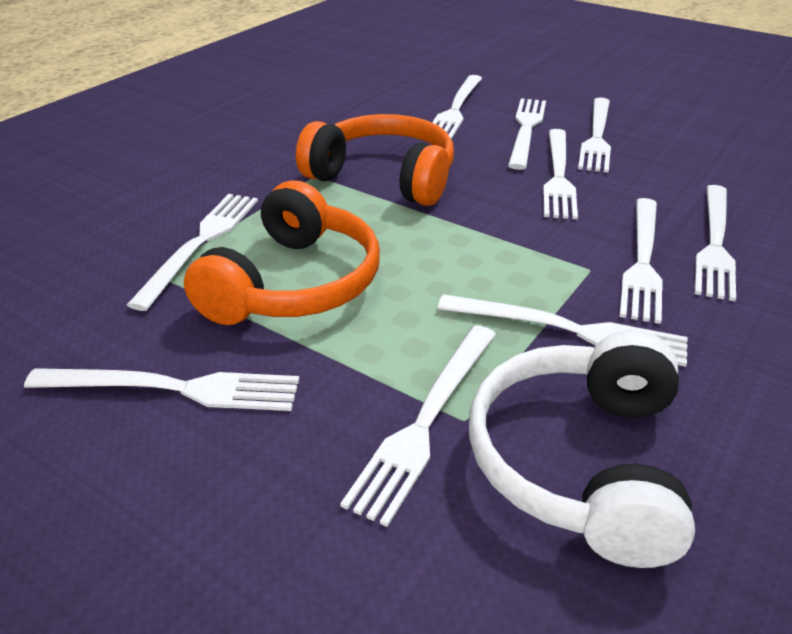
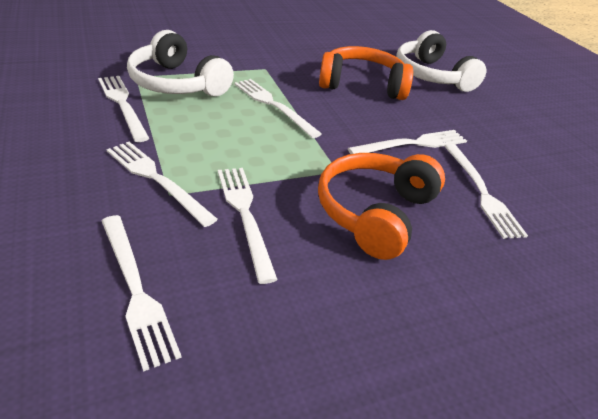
white fork: [24,368,299,411] [127,194,258,311] [340,325,496,527] [432,75,482,139] [437,294,688,367] [508,98,546,170] [543,129,578,219] [578,97,611,173] [619,198,663,324] [694,185,736,301] = 10 -> [98,76,150,142] [102,215,182,372] [107,142,218,227] [218,168,278,284] [234,79,322,138] [348,130,467,154] [444,144,528,239] = 7
white headphones: [469,330,695,568] = 1 -> [127,30,234,96] [396,30,486,92] = 2

